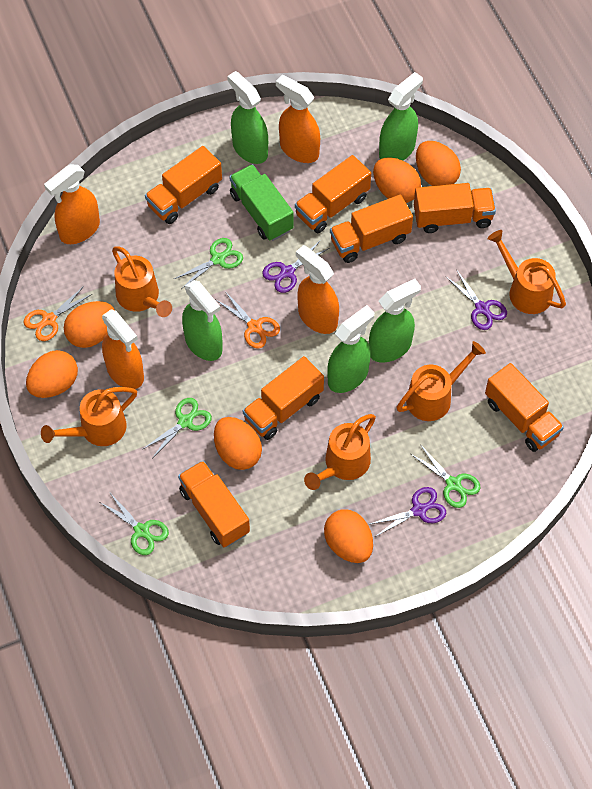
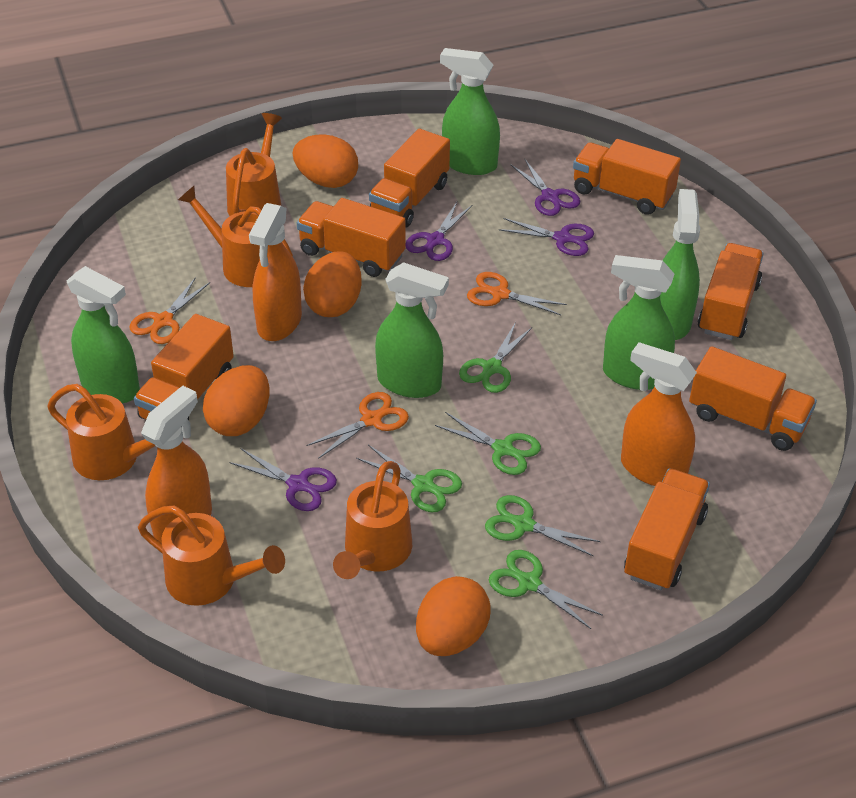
green scissors: [100,493,169,555] [143,398,212,457] [174,238,243,289] [411,446,480,508] = 4 -> [356,445,462,512] [435,412,541,475] [459,322,532,393] [485,495,601,556] [489,550,603,629] = 5
green truck: [229,164,294,241] = 1 -> none = 0
orange egg: [26,350,78,398] [64,301,114,348] [214,417,262,470] [324,509,373,563] [373,157,421,203] [416,141,461,186] = 6 -> [203,365,270,436] [293,134,358,188] [303,251,362,317] [416,576,490,656] = 4
orange scissors: [24,286,92,341] [215,291,280,348] = 2 -> [129,277,210,344] [307,392,409,459] [467,272,567,315] = 3
orange spray bottle: [44,165,100,244] [102,309,144,389] [276,75,320,163] [296,245,339,334] = 4 -> [141,386,212,543] [249,203,302,341] [621,342,697,486] = 3
purple scissors: [262,240,329,293] [370,487,446,537] [446,269,507,330] = 3 -> [229,449,337,511] [406,202,472,261] [499,218,594,256] [511,160,580,216] = 4

